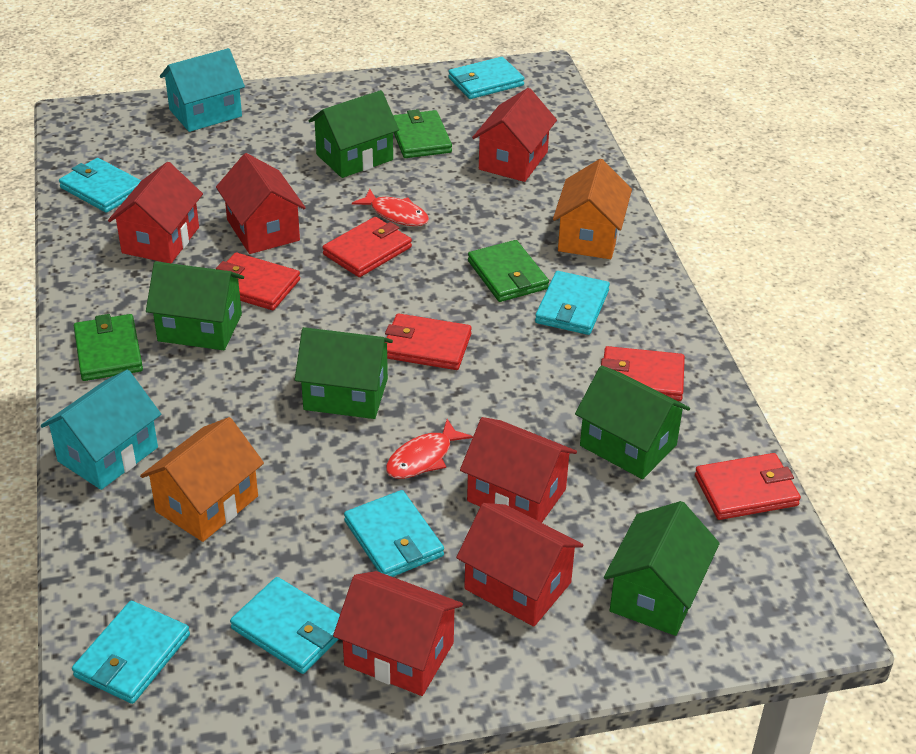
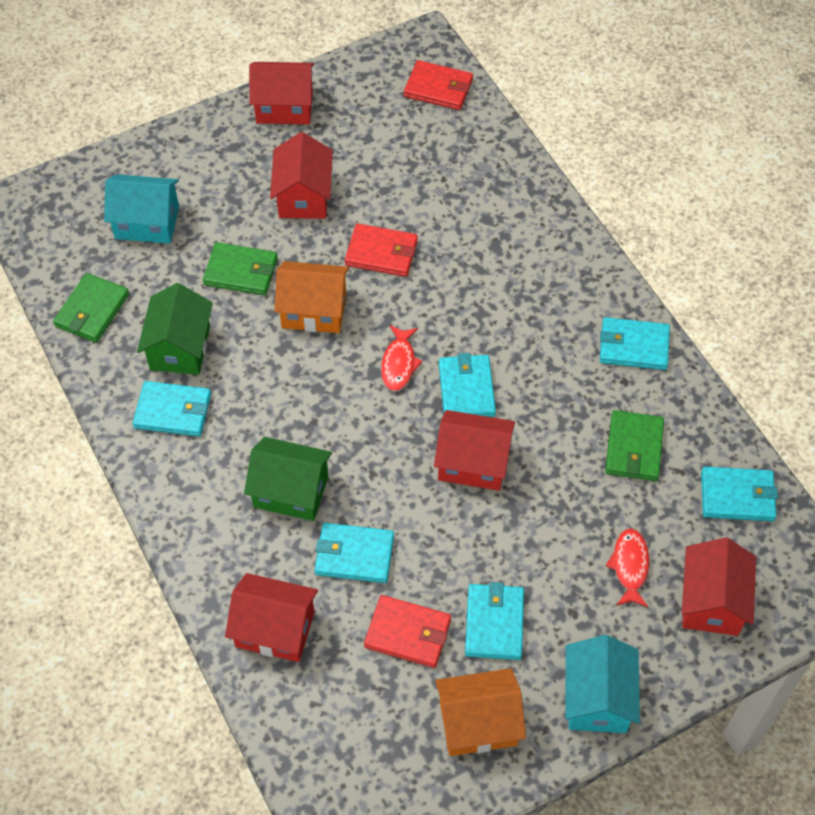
green house: [146,261,244,350] [295,327,393,419] [308,90,399,178] [575,366,690,479] [604,501,720,636] = 5 -> [137,283,213,375] [244,437,332,521] = 2
red house: [108,162,203,263] [216,153,306,254] [333,571,463,696] [456,503,583,627] [460,417,577,523] [472,88,557,182] = 6 -> [225,573,318,662] [249,62,314,124] [270,132,333,219] [434,410,515,491] [682,538,756,636] = 5
red wallet: [216,252,300,310] [323,217,412,277] [384,313,472,370] [601,346,685,401] [695,453,801,520] = 5 -> [345,224,418,277] [364,595,451,668] [404,60,473,110] = 3

